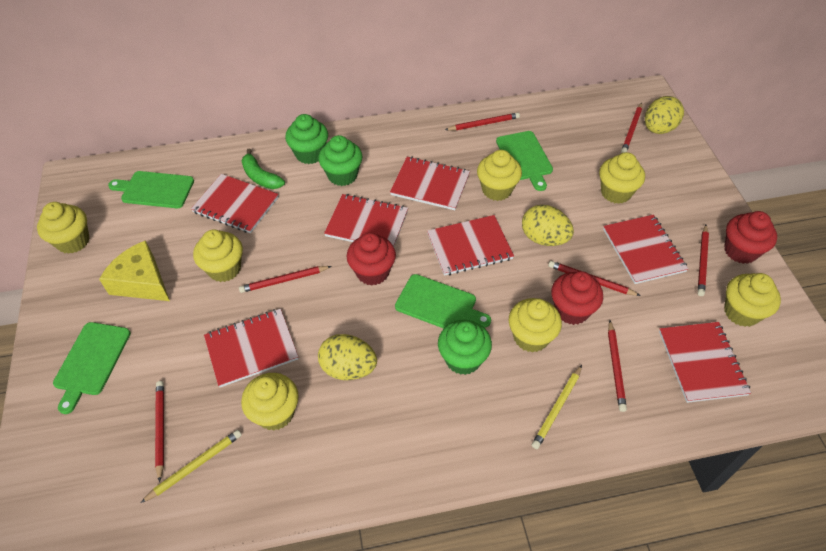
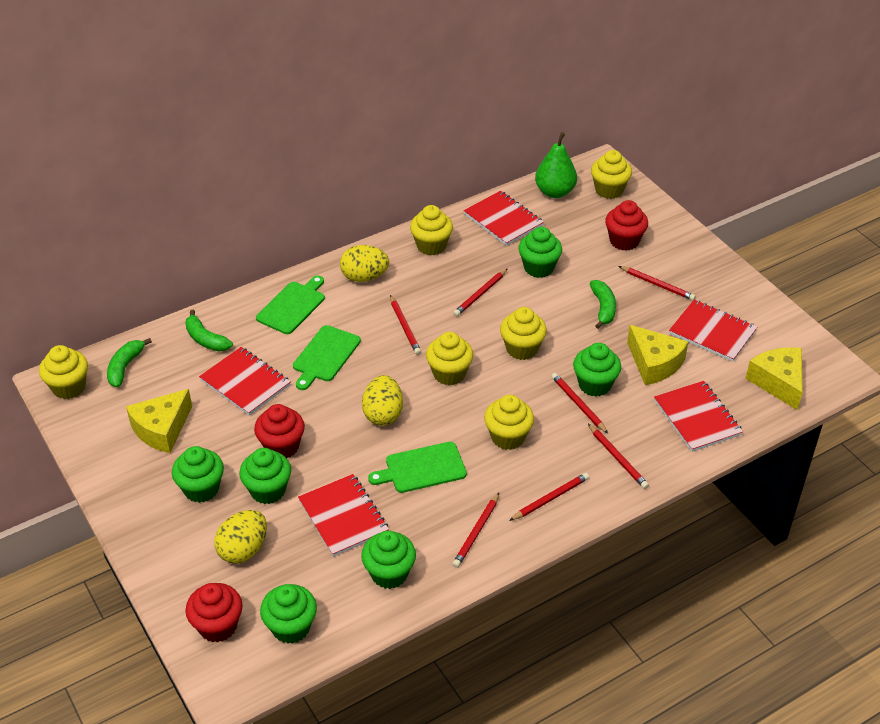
green banana: [242,149,285,189] = 1 -> [107,338,152,387] [185,310,233,352] [590,280,616,329] = 3
green cupcake: [285,114,328,164] [318,135,363,186] [438,320,492,375] = 3 -> [172,446,224,503] [239,448,291,504] [260,584,317,644] [361,531,416,589] [518,227,562,278] [573,343,621,397] = 6
green cutting board: [53,322,131,414] [108,171,194,208] [395,274,491,329] [496,131,553,191] = 4 -> [256,276,325,334] [293,325,361,390] [368,442,467,493] = 3
green pear: none = 0 -> [535,132,577,198] = 1
red notebook: [191,174,279,233] [204,309,298,387] [324,194,408,247] [390,157,470,210] [427,215,514,276] [603,215,688,284] [659,322,751,403] = 7 -> [199,347,291,416] [298,474,389,557] [463,191,544,246] [654,381,743,452] [669,300,757,362] = 5
yellow cheese: [99,240,170,301] = 1 -> [126,389,192,453] [627,325,689,385] [745,347,803,410] = 3
yellow cupcake: [37,202,90,254] [193,229,243,282] [241,373,299,431] [477,150,522,201] [509,298,562,353] [599,152,645,204] [724,273,781,327] = 7 -> [39,345,88,399] [410,205,453,256] [426,332,473,385] [484,395,534,450] [500,307,547,360] [591,150,632,199] = 6
yellow pencil: [141,430,242,503] [532,365,582,449] = 2 -> none = 0

